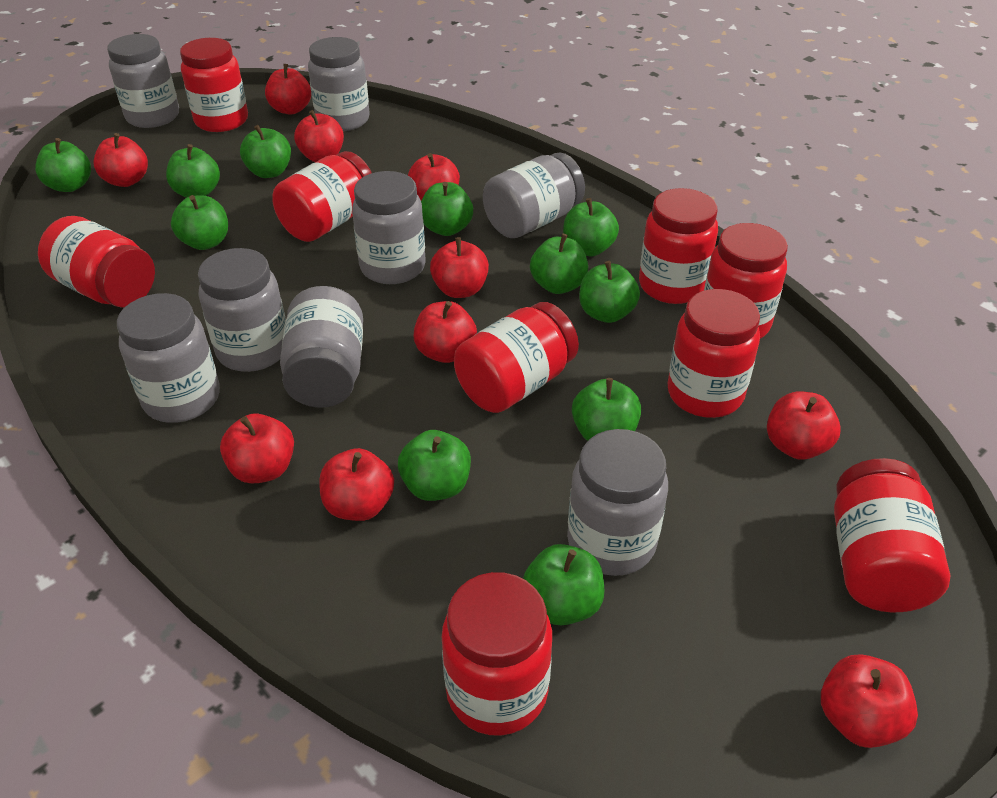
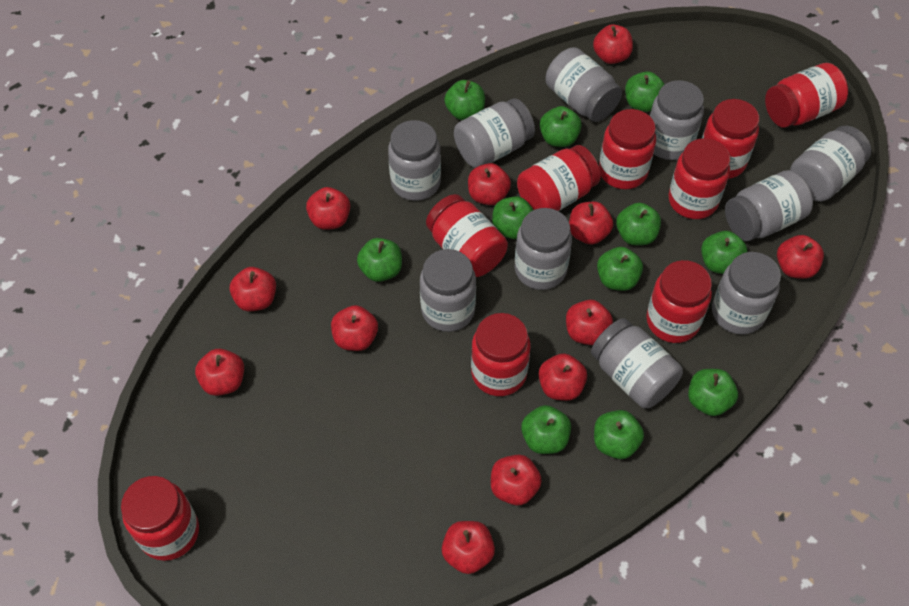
grey jar: [107,34,179,128] [117,293,220,423] [198,248,286,372] [280,286,363,408] [308,37,370,131] [352,171,426,284] [483,153,585,238] [567,429,668,576] = 8 -> [388,120,441,201] [420,249,476,332] [454,98,535,168] [515,208,572,290] [545,47,622,122] [591,318,683,408] [650,80,704,160] [712,252,781,335] [725,170,813,241] [790,126,871,202] = 10
red apple: [93,133,148,187] [220,413,294,483] [265,64,311,115] [294,110,344,162] [319,448,394,521] [408,153,460,200] [414,301,477,363] [430,237,489,298] [767,391,841,460] [821,655,918,748] = 10 -> [195,349,244,396] [230,267,276,311] [306,187,350,230] [331,305,378,351] [442,521,495,574] [468,163,511,205] [491,455,542,506] [539,353,587,401] [566,300,613,345] [569,202,613,245] [593,24,633,64] [777,235,824,279] = 12

